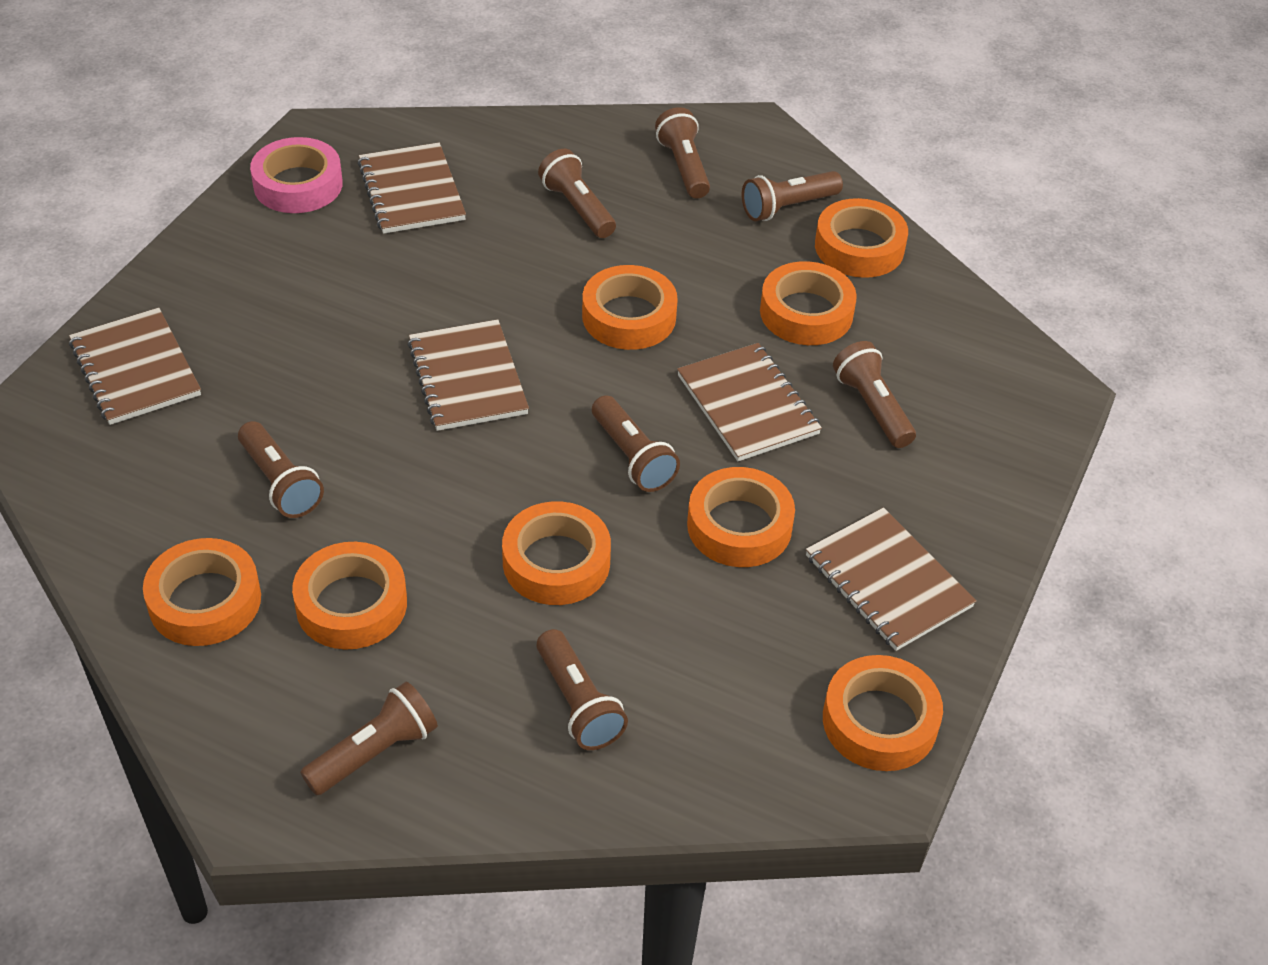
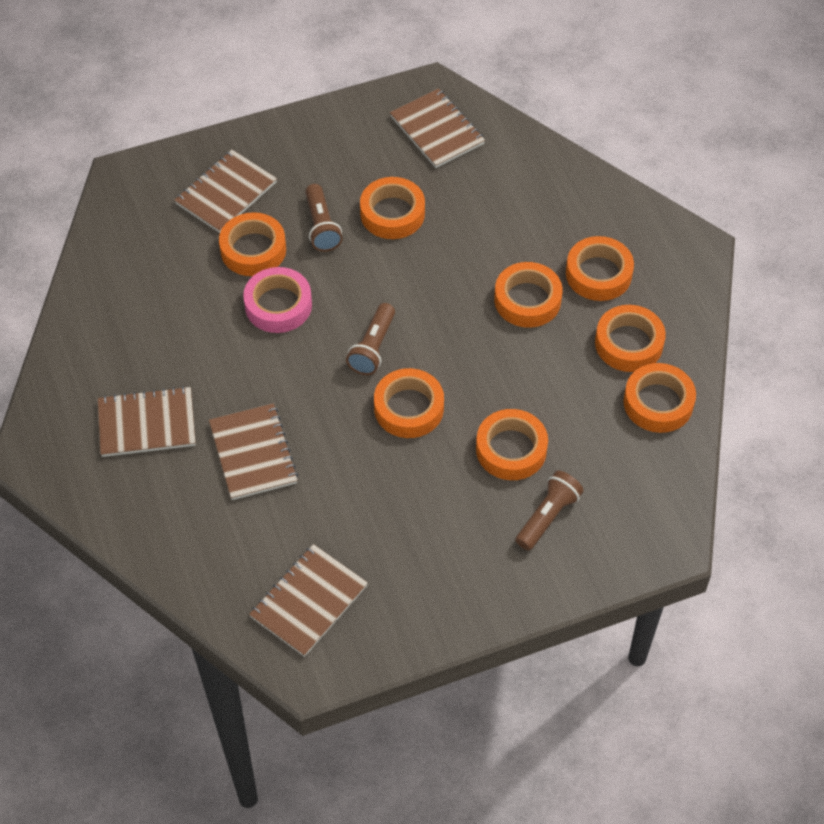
brown flashlight: [238,421,324,518] [300,682,438,795] [536,629,628,750] [538,149,616,238] [592,395,680,492] [655,107,710,199] [742,171,843,221] [833,341,916,448] = 8 -> [305,184,342,252] [346,303,395,375] [516,471,584,551] = 3

